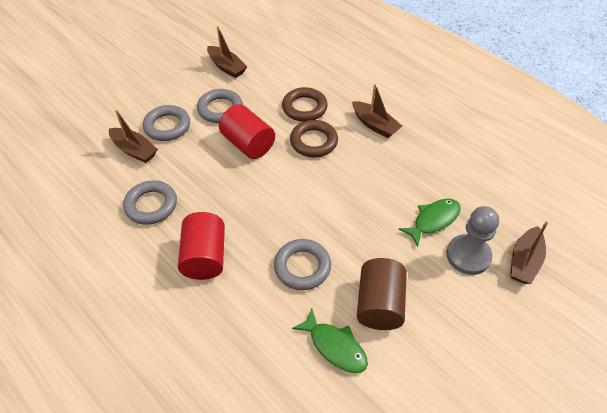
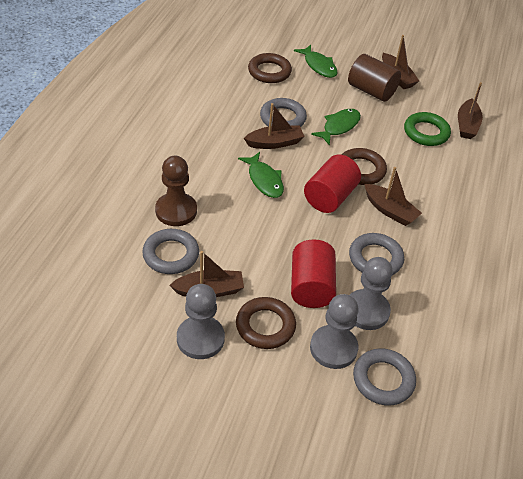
brown boat: [109,109,158,163] [207,26,247,78] [352,84,402,138] [510,221,549,284] = 4 -> [169,251,244,297] [244,103,305,149] [364,167,422,226] [382,35,419,89] [458,82,483,139] = 5
brown pawn: none = 0 -> [155,156,197,226] = 1
brown ring: [282,87,328,122] [290,120,338,157] = 2 -> [236,297,296,349] [248,53,292,83] [342,148,387,185] = 3
green fish: [292,309,368,373] [399,199,461,247] = 2 -> [238,152,284,198] [294,45,338,78] [311,109,361,146] = 3
green ring: none = 0 -> [404,112,451,146] = 1
grey pawn: [446,206,499,275] = 1 -> [177,284,225,359] [310,294,359,369] [350,257,393,330] = 3

